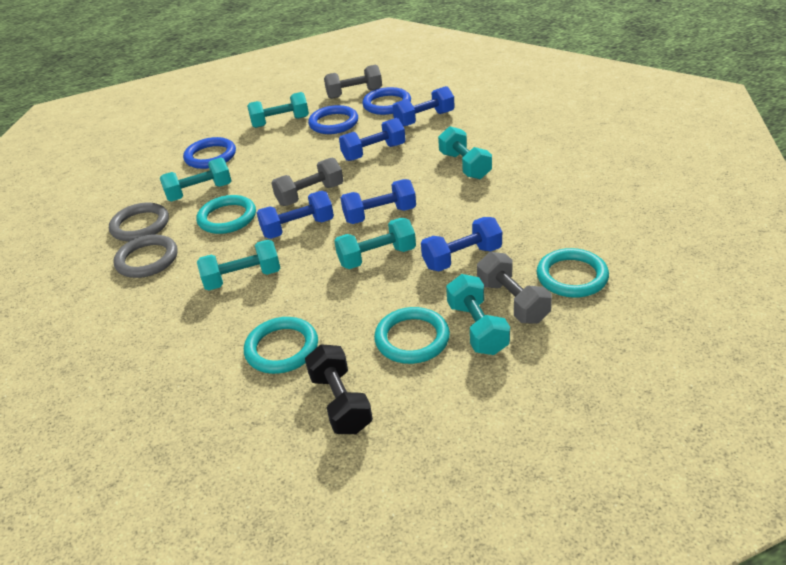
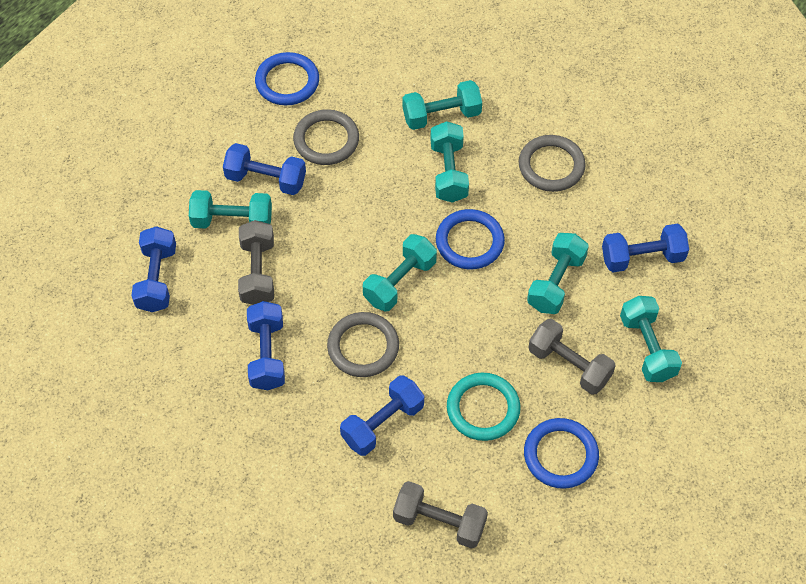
black dumbbell: [305,344,373,434] = 1 -> none = 0
grey ring: [109,203,169,242] [113,234,178,278] = 2 -> [293,109,359,165] [327,312,399,377] [519,135,586,192] = 3
turquoise ring: [197,195,256,234] [244,317,318,374] [374,307,450,364] [537,248,609,298] = 4 -> [447,373,521,441] = 1

